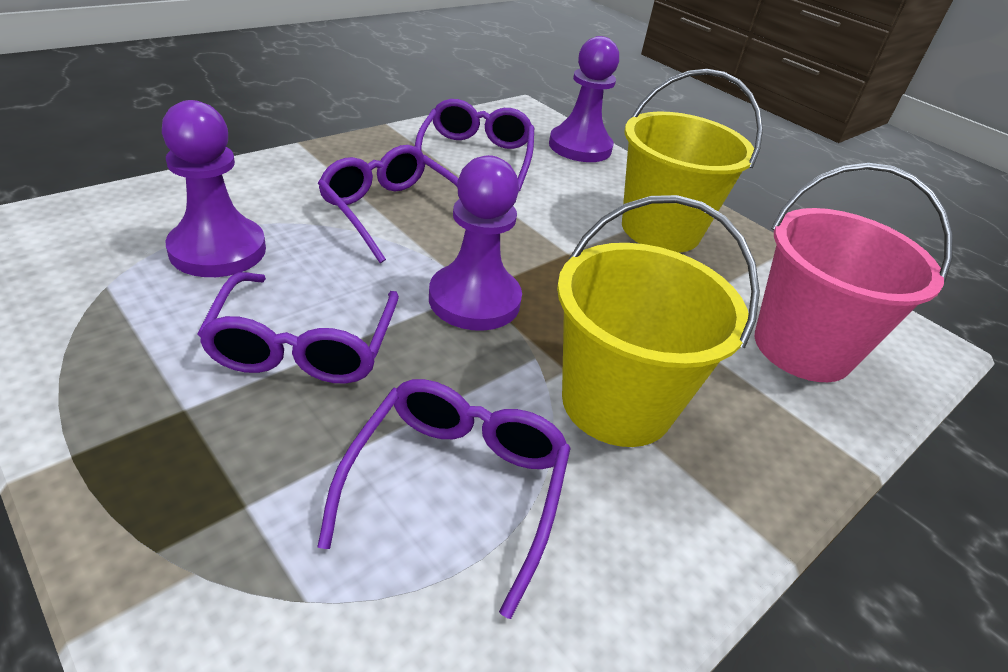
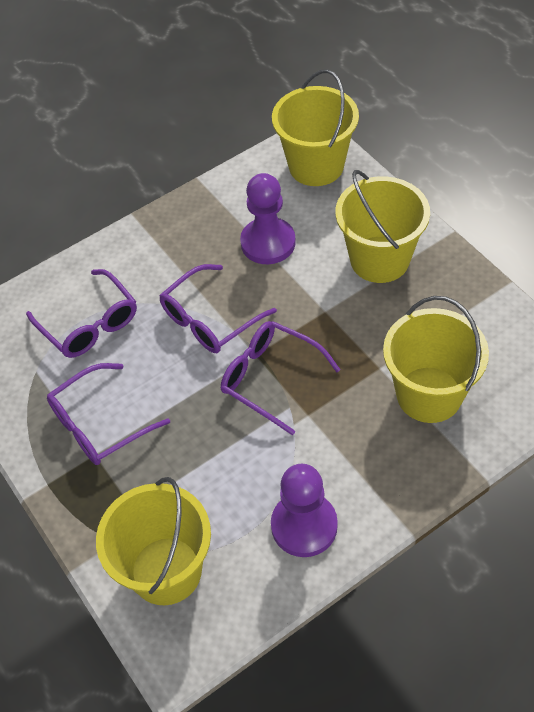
pink bucket: [755,163,953,382] = 1 -> none = 0
purple pawn: [162,100,266,277] [429,155,522,331] [549,36,619,162] = 3 -> [240,173,296,264] [271,464,338,557] = 2
yellow bucket: [557,195,760,447] [622,69,763,253] = 2 -> [96,477,211,605] [272,69,359,186] [335,170,430,283] [383,296,489,423] = 4

